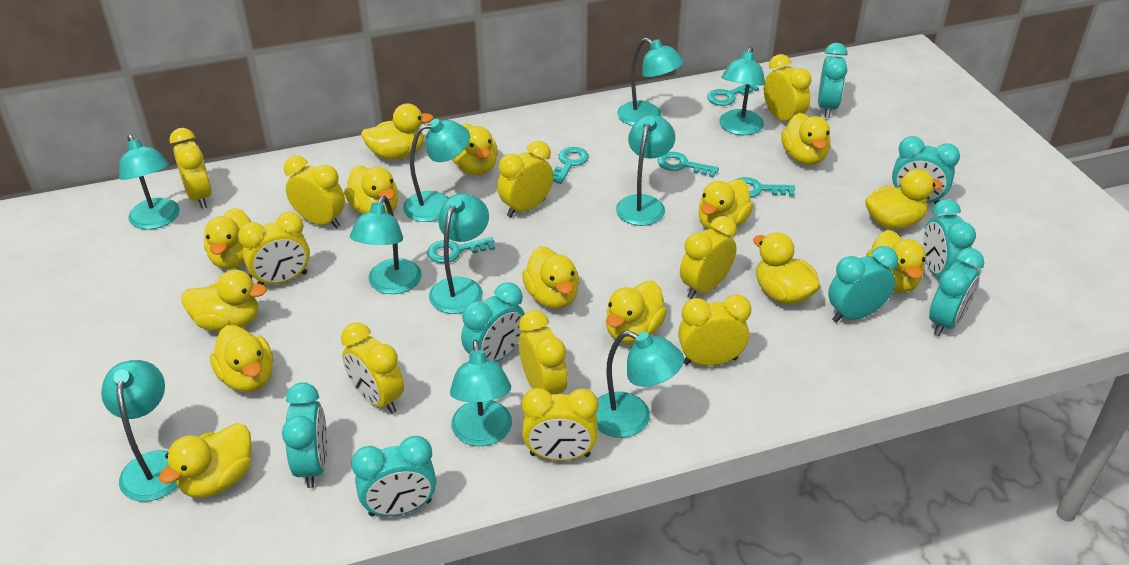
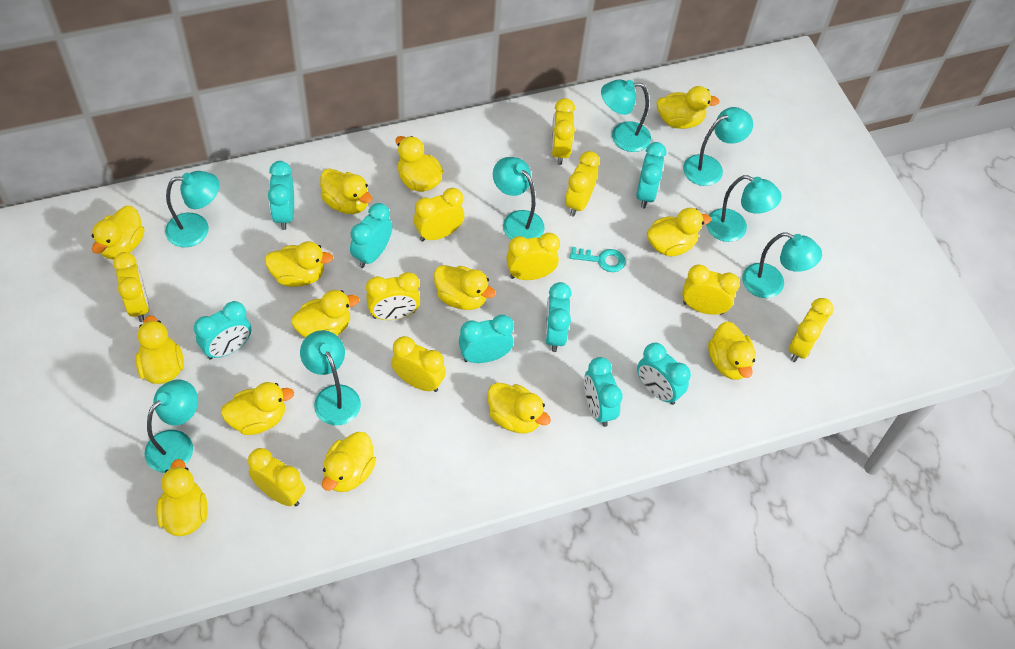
turquoise key: [427,237,495,263] [553,147,589,184] [658,152,719,178] [707,84,759,106] [737,177,795,197] = 5 -> [570,247,626,272] = 1
turquoise lamp: [101,360,177,502] [119,134,180,230] [350,196,422,294] [403,119,470,222] [429,193,489,314] [450,340,512,446] [596,331,684,438] [616,115,675,226] [617,38,684,126] [719,47,765,135] = 10 -> [144,379,198,473] [165,171,219,247] [300,330,361,425] [493,157,545,240] [601,79,651,152] [683,107,753,186] [706,175,782,242] [742,232,822,298] = 8

